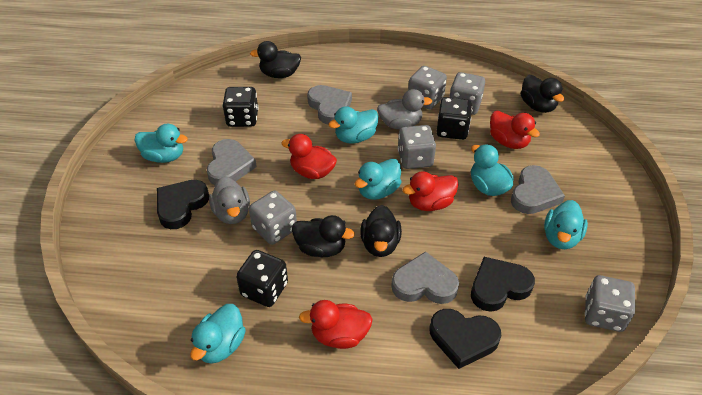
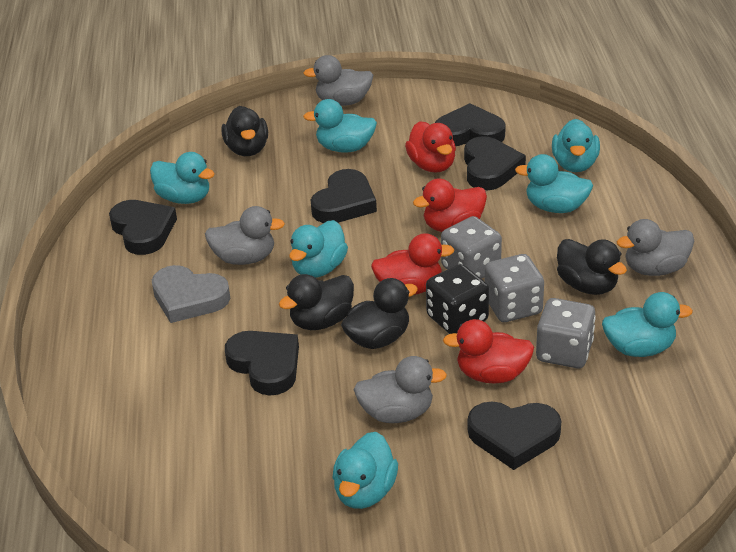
black dice: [222,87,258,127] [236,250,288,307] [436,97,472,140] = 3 -> [426,264,489,334] = 1
black heart: [157,180,209,229] [429,309,501,369] [471,257,535,312] = 3 -> [109,200,177,255] [225,331,299,395] [311,169,377,223] [435,103,506,146] [464,136,526,190] [468,402,561,470] = 6
grey dice: [249,190,297,245] [398,125,436,169] [408,66,447,109] [449,72,485,115] [585,275,635,332] = 5 -> [441,216,502,279] [485,254,544,322] [536,298,596,368] = 3
grey duck: [209,176,250,224] [377,89,432,129] = 2 -> [205,206,285,265] [303,55,373,106] [353,356,447,423] [617,219,694,276] = 4
grey heart: [207,139,257,185] [307,85,352,125] [391,251,459,304] [511,165,565,214] = 4 -> [152,265,230,323] = 1
turquoise duck: [134,124,188,163] [190,304,246,364] [328,106,379,144] [354,159,401,200] [471,144,514,196] [544,200,588,249] = 6 -> [150,152,215,204] [289,220,348,278] [303,99,377,153] [332,432,398,509] [515,154,593,213] [552,119,600,172] [602,292,693,357] = 7

